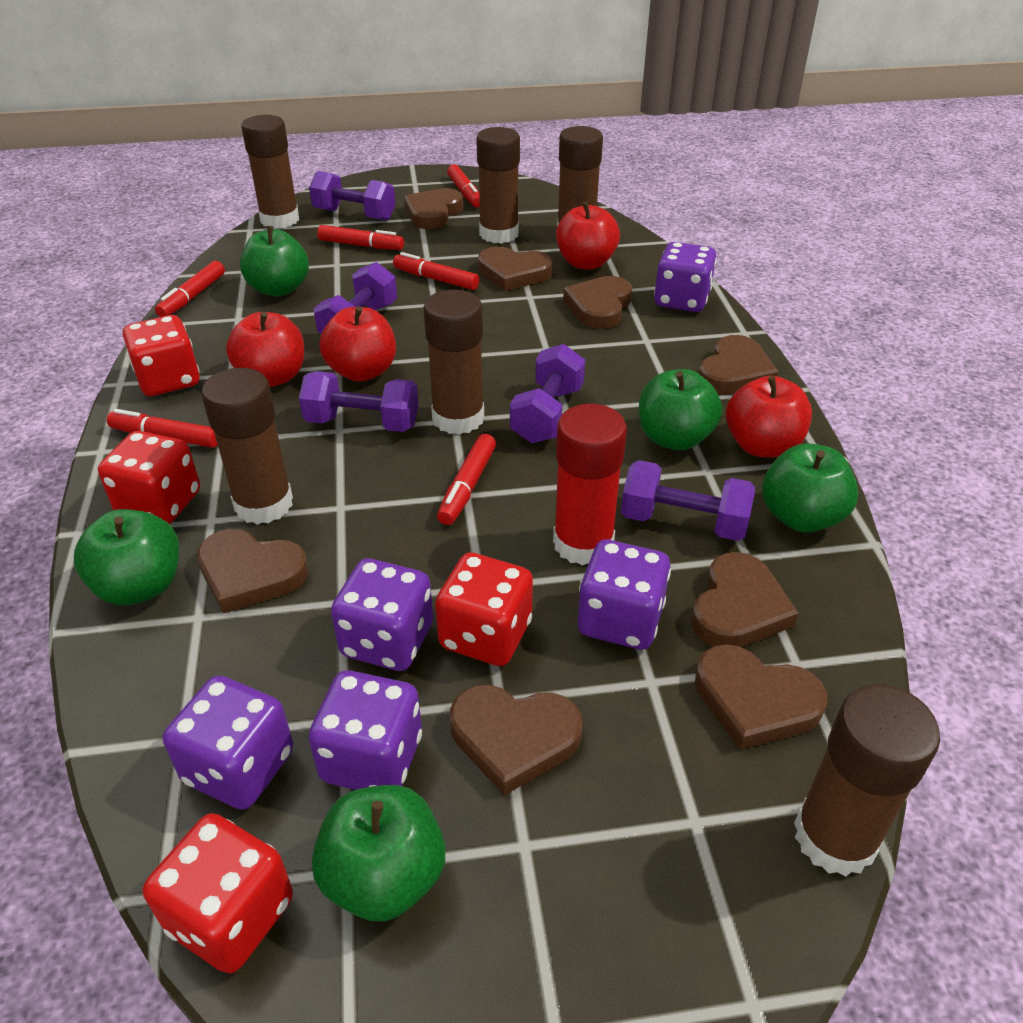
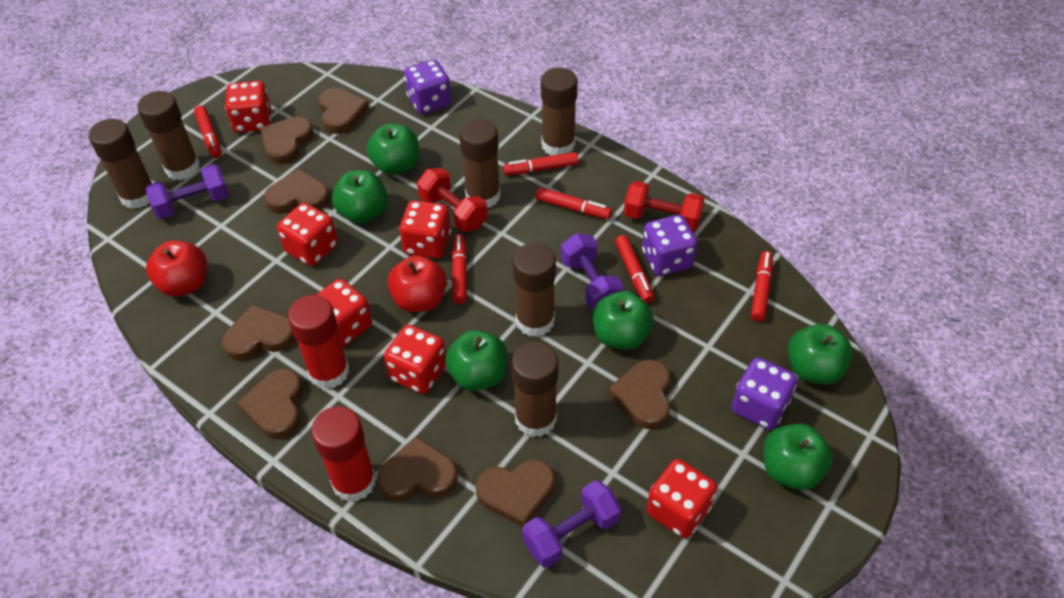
green apple: [74,509,179,605] [240,226,309,296] [312,785,445,921] [639,369,722,450] [762,443,859,532] = 5 -> [332,170,388,223] [366,123,419,175] [445,330,507,391] [593,291,654,350] [764,423,833,490] [788,324,853,385] = 6
purple dice: [163,675,293,810] [308,670,422,790] [331,558,433,671] [578,540,671,650] [654,242,717,312] = 5 -> [404,60,452,114] [642,215,698,276] [732,357,797,430] = 3
purple dumbbell: [299,371,419,432] [309,171,396,221] [314,262,397,334] [510,344,585,443] [621,460,755,541] = 5 -> [146,164,229,219] [522,480,621,568] [561,233,623,310] = 3
red apple: [226,312,304,387] [319,306,396,382] [556,202,620,269] [726,376,812,458] = 4 -> [146,240,207,297] [387,255,447,312] = 2
red dice: [98,431,200,524] [123,315,200,396] [143,813,293,974] [435,552,533,666] = 4 -> [225,81,271,133] [277,203,338,266] [316,279,372,347] [384,325,446,394] [399,200,451,258] [646,459,717,538] = 6
red dumbbell: none = 0 -> [417,168,488,232] [624,181,704,232] = 2
red glue stick: [553,404,627,565] = 1 -> [288,295,349,389] [311,406,376,502] = 2

